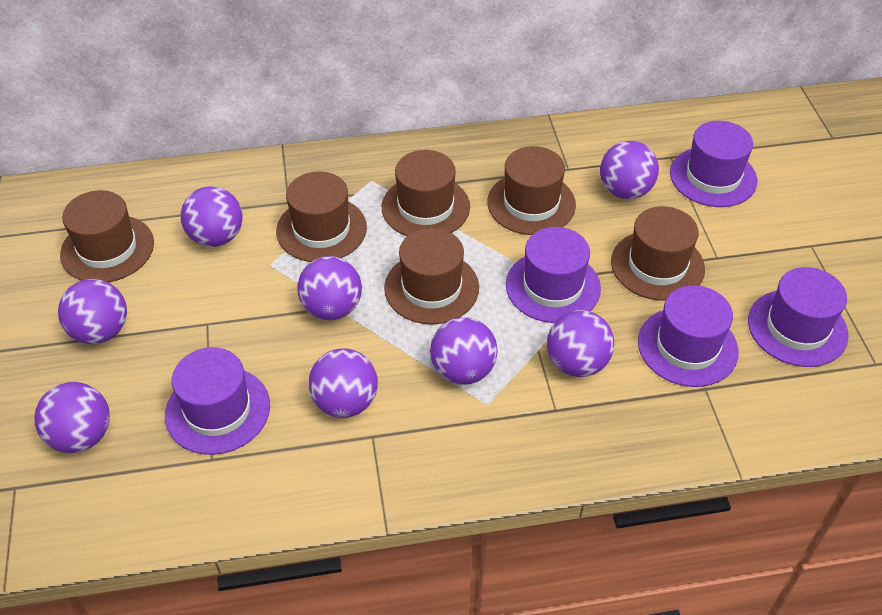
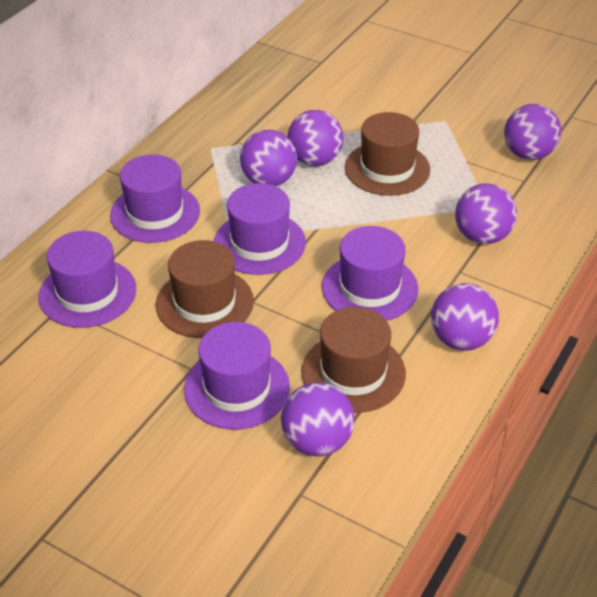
brown hat: [60,190,154,282] [276,171,367,262] [382,150,470,236] [384,228,479,324] [487,146,576,235] [611,206,705,301] = 6 -> [156,240,254,338] [301,307,406,413] [345,112,430,196] = 3
purple ball: [35,382,110,453] [58,279,127,344] [181,186,242,247] [297,256,362,320] [309,348,378,418] [430,317,498,385] [547,310,614,377] [600,141,659,199] = 8 -> [240,130,297,186] [281,382,355,456] [287,110,343,166] [431,283,499,351] [455,183,517,244] [504,104,561,160] = 6

